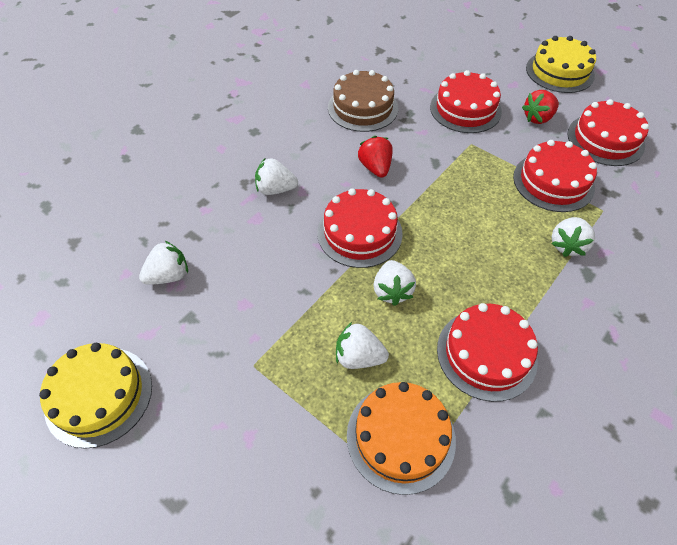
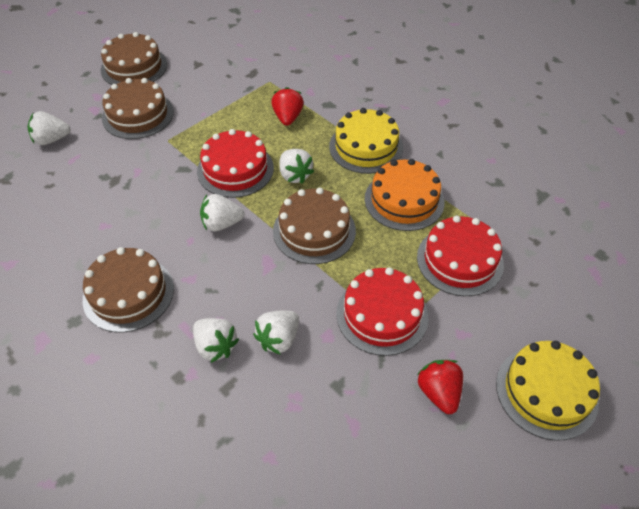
brown cake: [328,70,399,132] = 1 -> [83,247,174,333] [100,32,167,85] [102,78,174,139] [273,188,356,264] = 4
red cake: [317,188,403,268] [430,70,502,133] [437,303,538,402] [513,140,597,212] [567,99,649,166] = 5 -> [197,129,274,198] [336,267,428,356] [417,215,504,296] = 3

